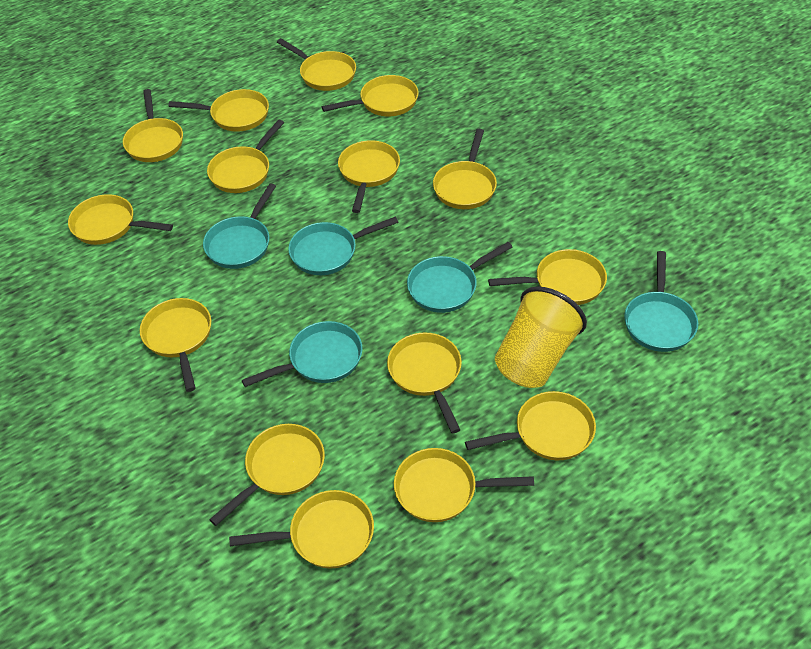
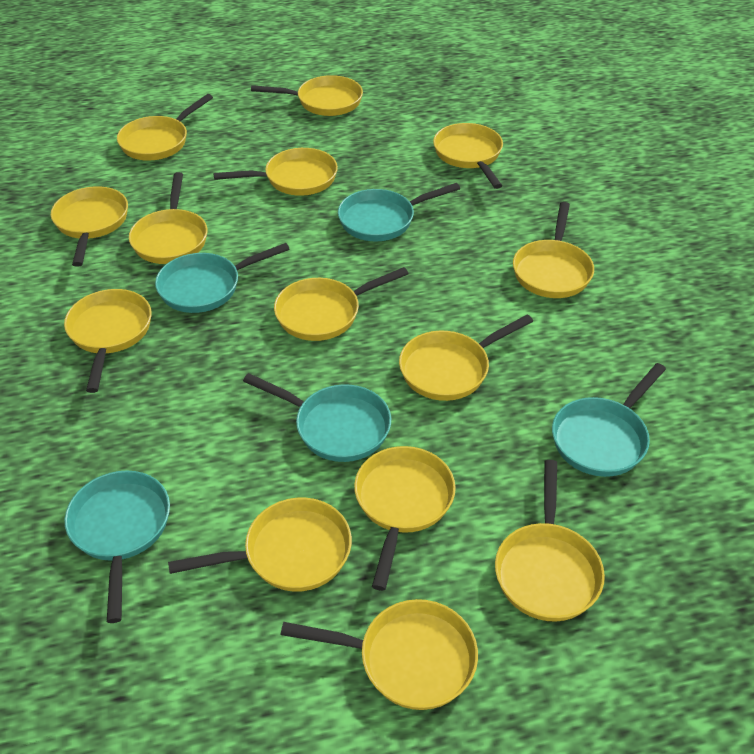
yellow cup: [495,287,587,388] = 1 -> none = 0
yellow pan: [68,194,173,245] [123,89,183,162] [140,298,211,392] [168,89,269,132] [207,120,284,193] [209,424,325,526] [229,490,374,569] [277,38,356,91] [322,75,419,116] [338,140,400,213] [387,332,462,433] [394,448,534,522] [433,129,497,209] [465,391,596,460] [488,249,607,305] = 15 -> [51,186,128,267] [64,289,152,393] [117,94,213,161] [129,172,208,264] [168,498,352,592] [214,148,338,196] [251,75,363,116] [274,267,409,341] [280,599,478,710] [354,446,456,591] [399,314,533,401] [433,123,503,189] [495,460,605,621] [513,202,594,298] = 14

